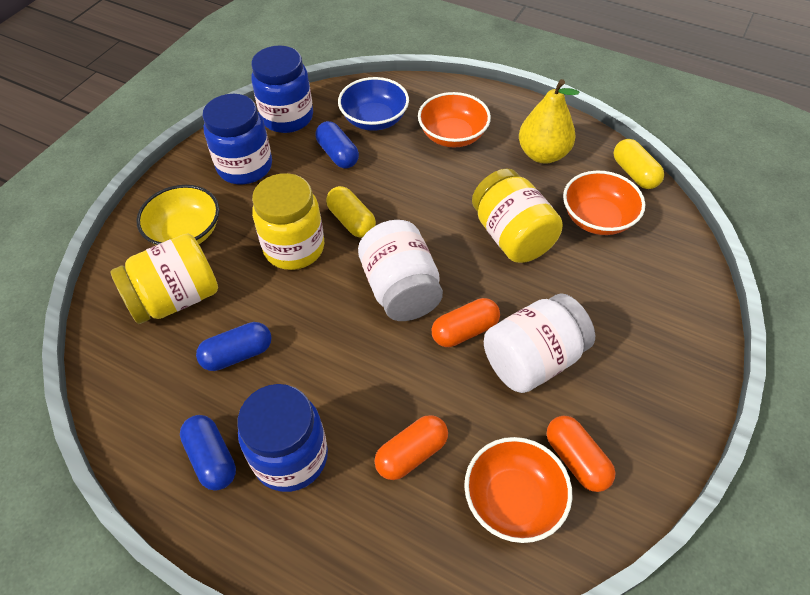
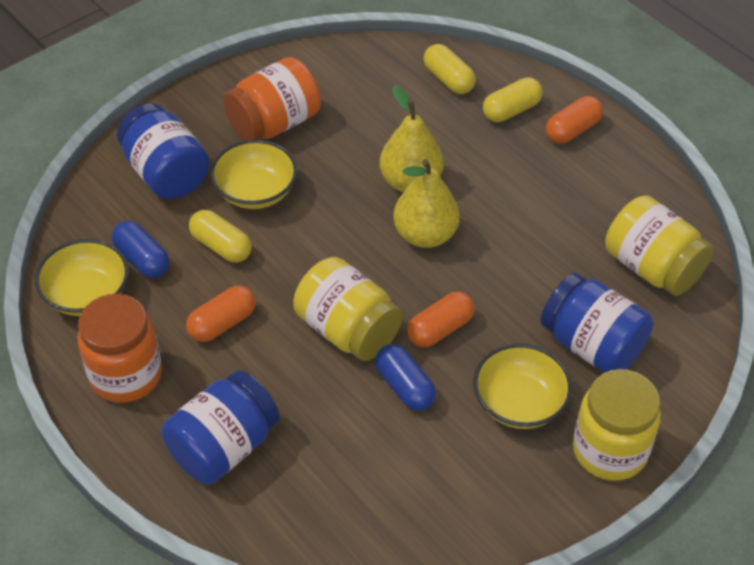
blue bowl: [338,77,409,131] = 1 -> none = 0
blue capsule: [180,415,236,491] [196,322,272,371] [316,121,359,169] = 3 -> [112,221,170,278] [375,344,436,411] = 2
orange bowl: [418,92,491,147] [464,437,572,543] [563,171,645,235] = 3 -> none = 0
orange jar: none = 0 -> [78,294,162,403] [223,57,321,141] = 2
white jar: [358,220,443,321] [484,293,595,393] = 2 -> none = 0
yellow bowl: [136,185,219,245] = 1 -> [35,239,129,316] [210,140,297,209] [473,344,572,429] = 3
yellow capsule: [326,186,376,238] [613,139,664,189] = 2 -> [189,210,252,263] [423,44,476,94] [483,77,543,122] = 3
yellow pear: [519,79,579,163] = 1 -> [379,85,444,192] [393,159,460,248] = 2

